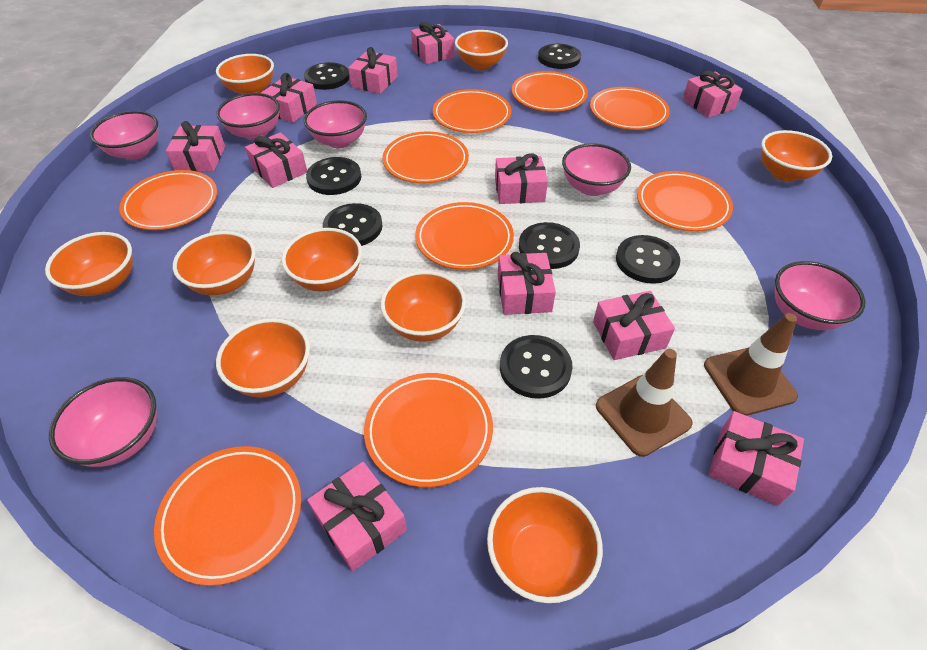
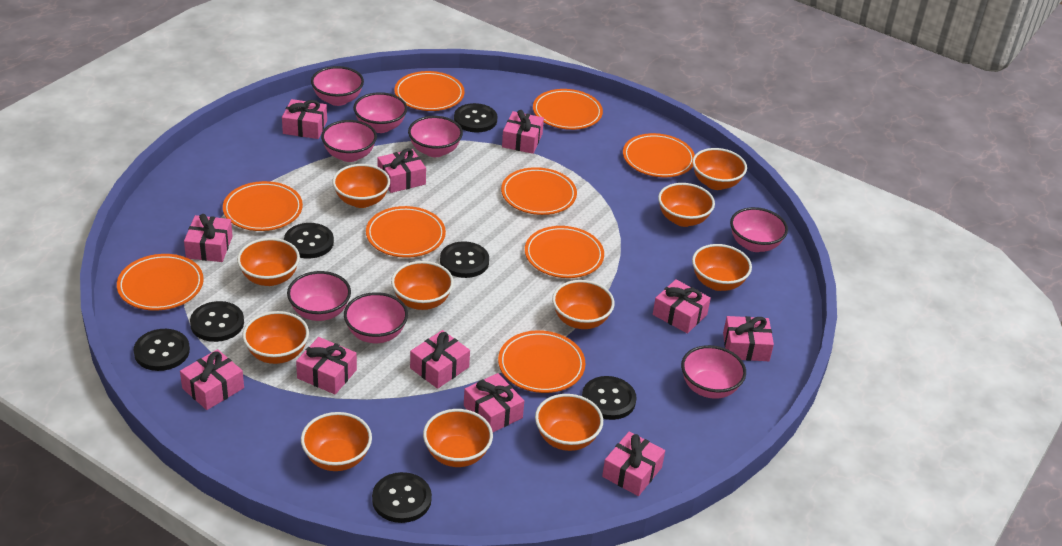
brown traffic cone: [596,349,693,457] [704,313,798,416] = 2 -> none = 0
orange bowl: [45,232,133,296] [173,231,256,295] [216,54,274,94] [216,318,310,398] [282,228,362,292] [381,271,466,342] [455,30,508,70] [487,487,603,603] [761,130,832,182] = 9 -> [237,238,300,286] [242,311,309,364] [301,412,372,471] [332,164,390,208] [391,261,454,310] [423,409,493,467] [535,394,603,451] [552,280,615,329] [658,183,715,227] [692,148,747,190] [692,244,752,291] = 11
pink bowl: [49,377,157,467] [90,111,159,160] [217,93,280,140] [304,100,367,148] [562,143,631,196] [774,261,865,330] = 6 -> [287,271,351,321] [311,66,364,106] [321,120,377,162] [344,292,408,343] [353,92,407,133] [408,116,463,157] [681,345,746,399] [730,207,788,252] = 8

